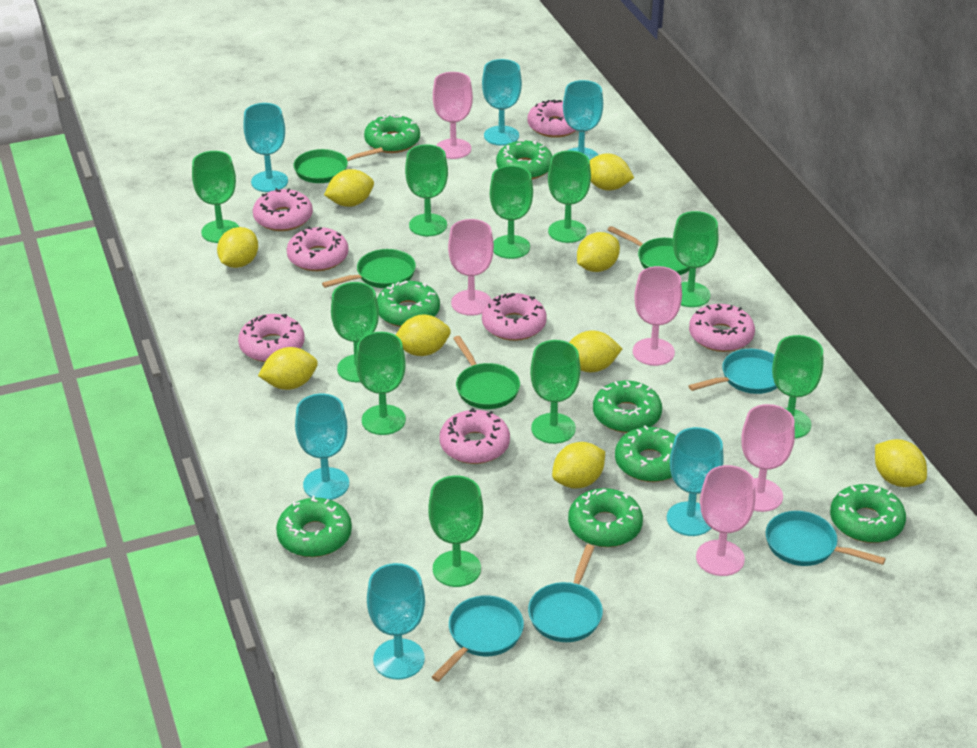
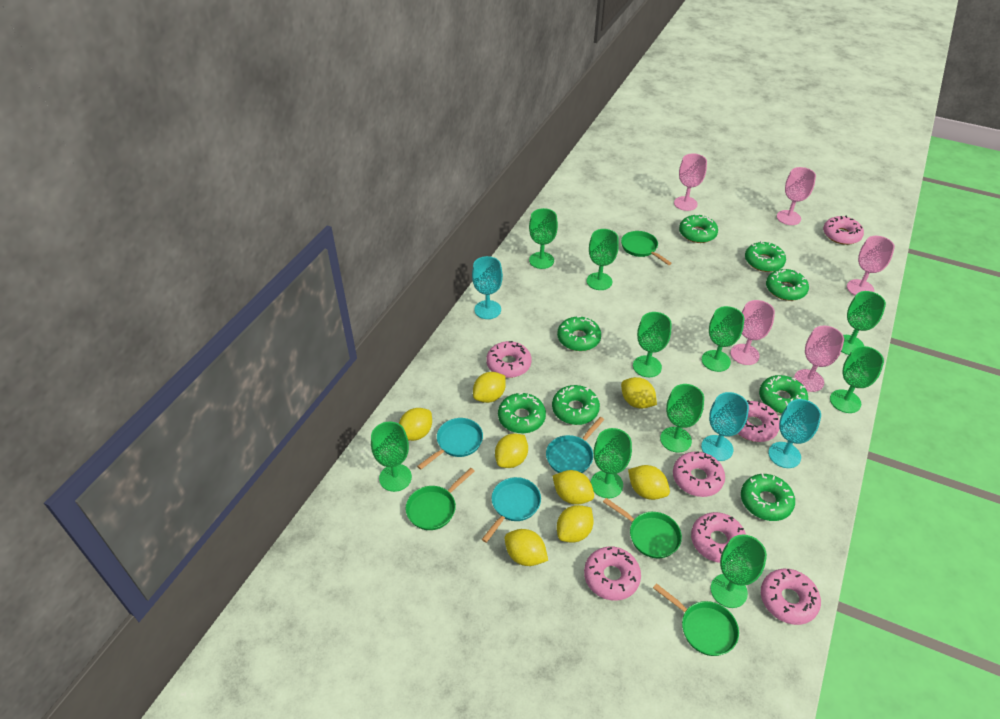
turquoise goblet: [243,103,288,192] [295,394,349,500] [367,563,425,680] [482,59,522,146] [563,80,603,161] [667,427,724,536] = 6 -> [472,256,503,319] [701,392,749,461] [768,399,821,468] = 3
turquoise pan: [432,595,524,682] [528,544,603,642] [689,349,777,394] [765,511,886,566] = 4 -> [417,418,483,470] [482,477,541,543] [546,417,604,473] = 3
yellow lemon: [217,227,258,268] [258,347,318,390] [324,169,374,207] [396,315,451,356] [552,442,605,489] [569,331,623,372] [577,232,620,272] [590,154,634,190] [875,439,927,487] = 9 -> [399,408,432,441] [473,372,506,403] [495,433,528,468] [505,529,548,566] [553,470,594,505] [557,505,594,543] [621,377,657,408] [628,465,670,500] = 8

